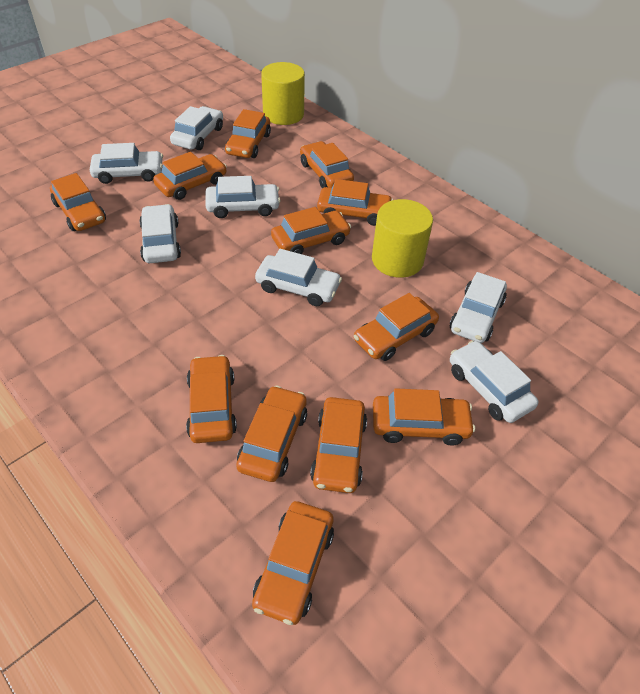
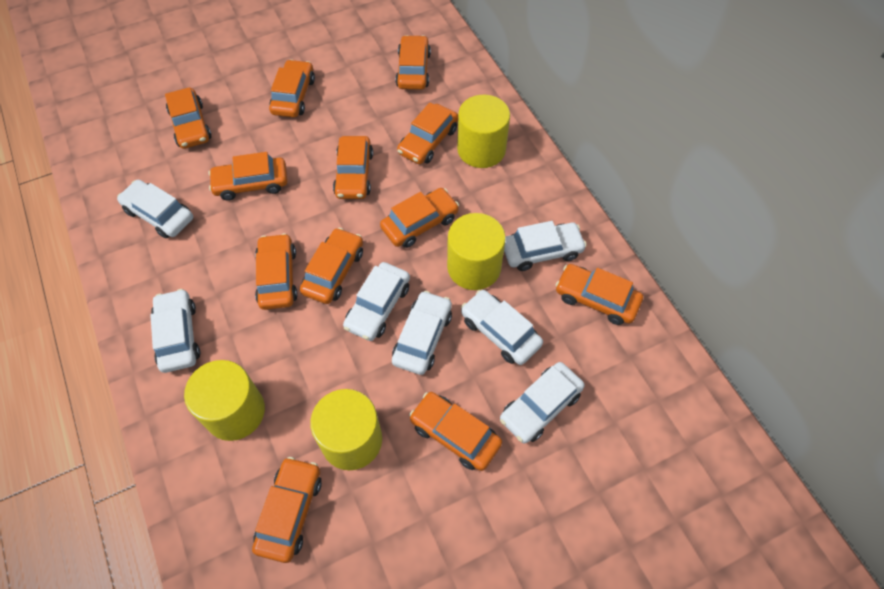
yellow cylinder: [261,62,305,125] [372,199,433,278] = 2 -> [184,360,265,441] [310,389,382,470] [447,213,506,290] [457,95,510,168] = 4

